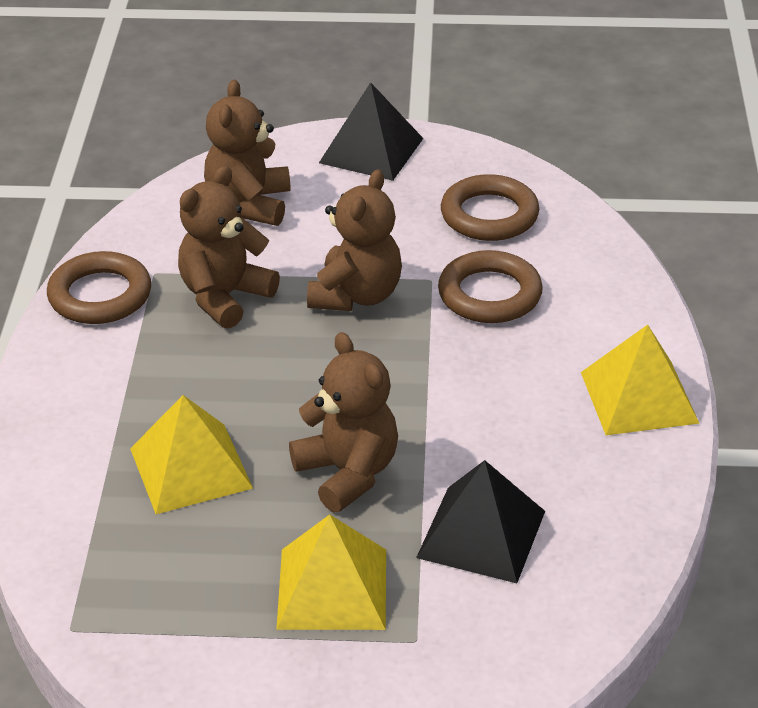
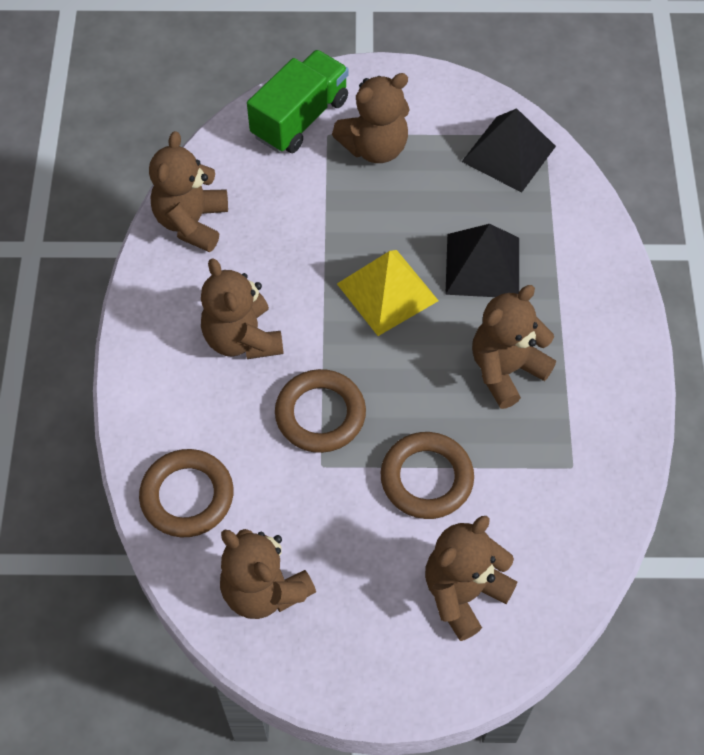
brown teddy bear: [178,166,280,329] [204,80,291,226] [289,332,398,512] [307,169,402,311] = 4 -> [149,131,228,252] [201,258,284,359] [220,529,316,619] [332,73,410,163] [425,516,518,641] [472,285,556,409] = 6
green truck: none = 0 -> [247,50,348,153] = 1
yellow pyramid: [130,395,253,514] [276,514,386,630] [581,325,700,435] = 3 -> [337,250,439,336] = 1

